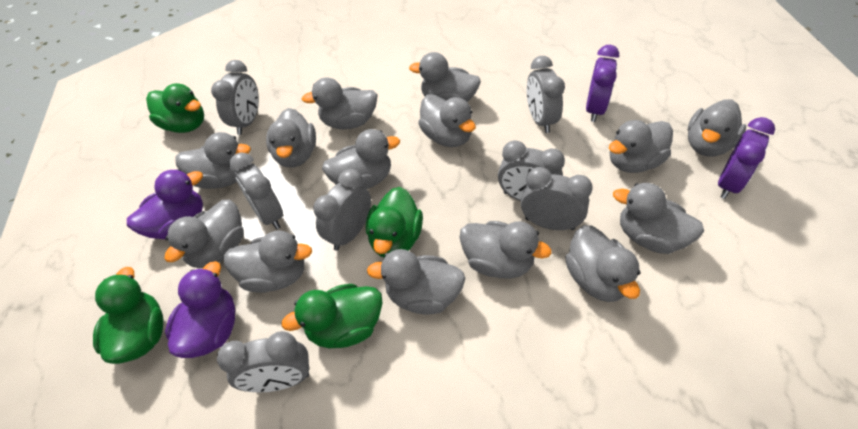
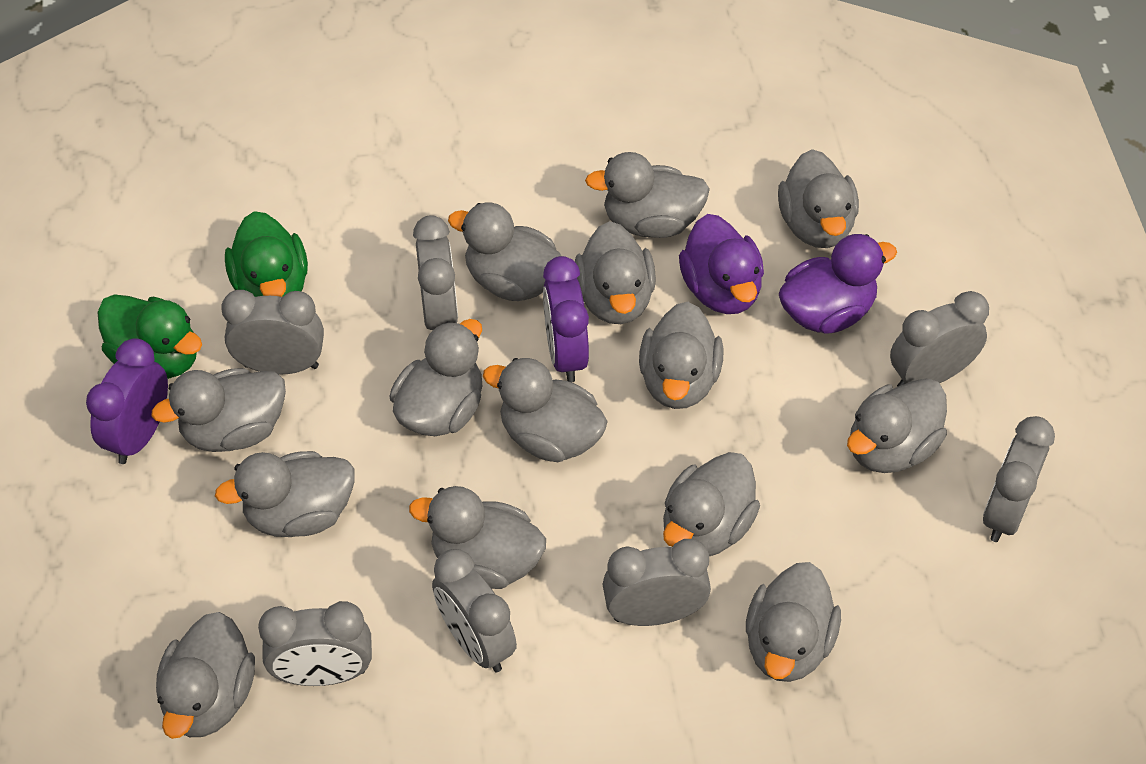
green duck: [93,267,163,364] [146,83,204,133] [281,283,383,348] [366,187,423,258] = 4 -> [97,294,202,379] [225,211,308,297] = 2

